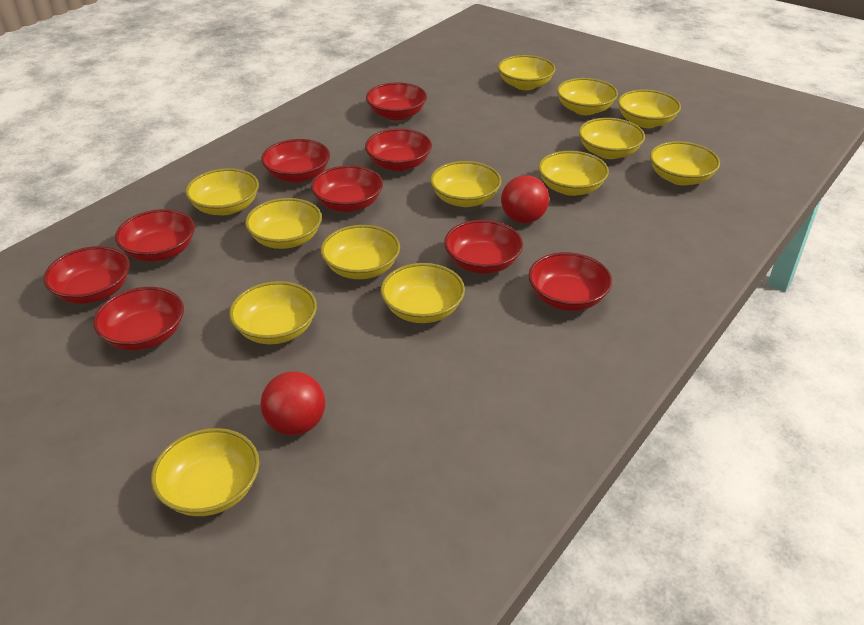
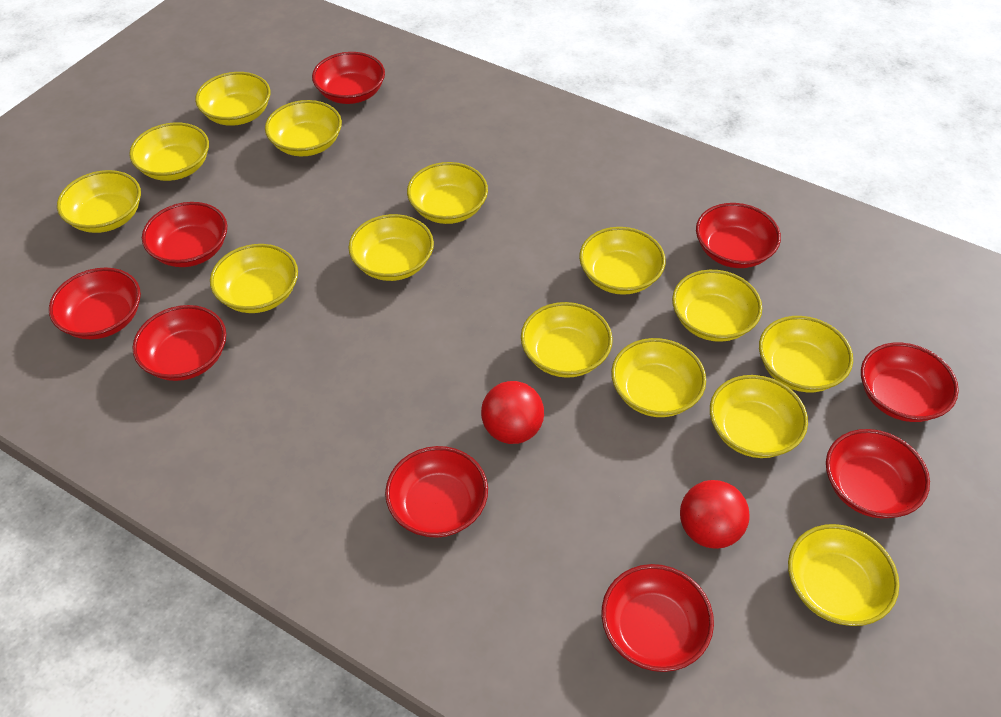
yellow bowl: [151,428,259,516] [185,168,259,215] [229,281,317,344] [245,198,322,249] [321,225,400,279] [380,263,465,323] [430,161,502,207] [498,55,556,90] [538,151,609,196] [557,78,618,115] [579,118,645,159] [618,89,681,128] [650,141,720,186] = 13 -> [57,170,141,233] [129,122,209,181] [195,72,271,126] [210,244,298,313] [265,100,342,156] [348,214,434,281] [407,162,488,224] [521,302,613,378] [579,227,666,295] [611,338,706,417] [672,270,762,342] [710,375,808,458] [759,316,853,392] [788,524,899,626] = 14

